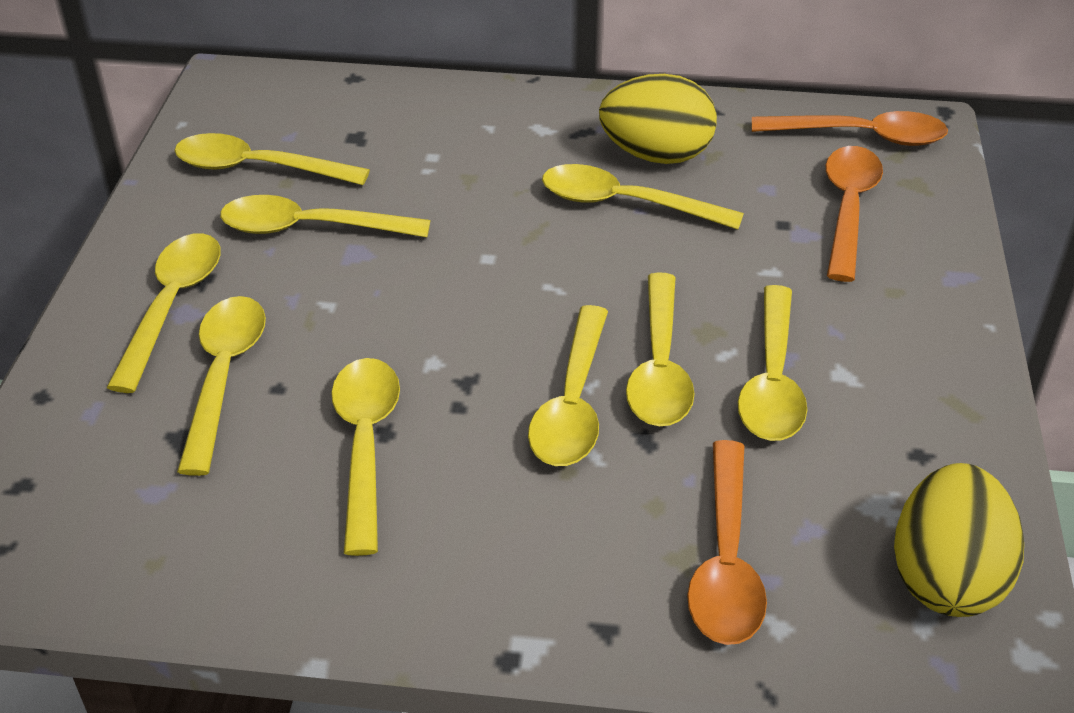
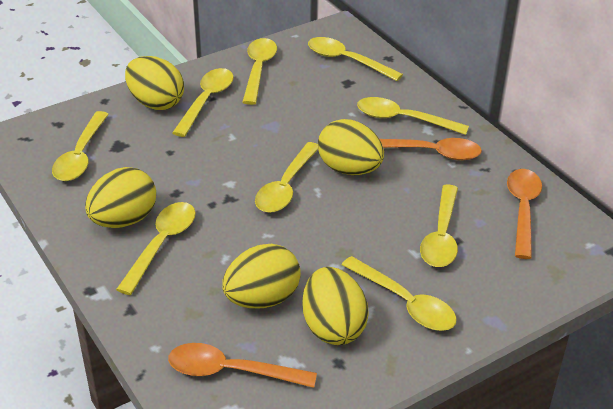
yellow egg: [599,74,717,164] [894,463,1024,617] = 2 -> [85,167,156,228] [125,56,184,110] [222,244,301,308] [302,267,369,345] [318,119,384,175] = 5

